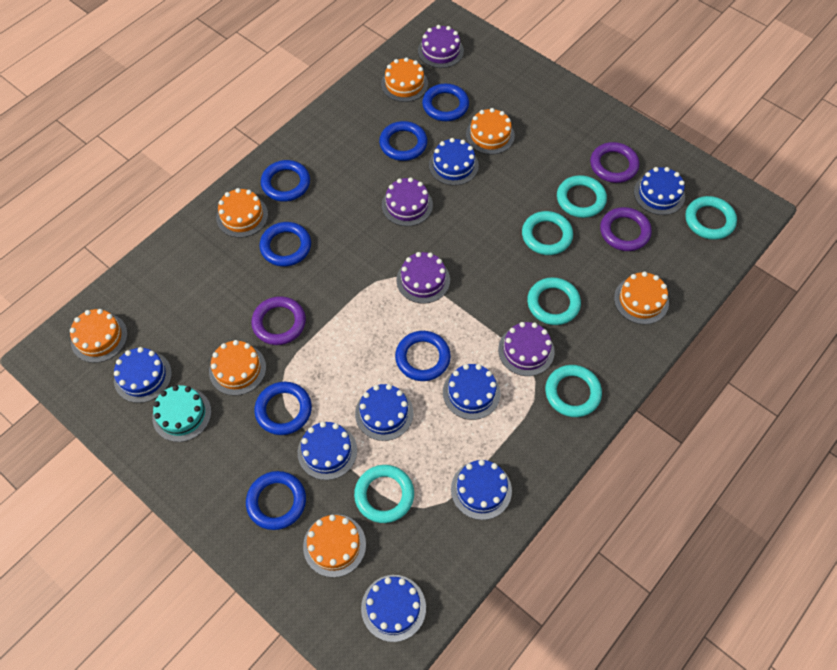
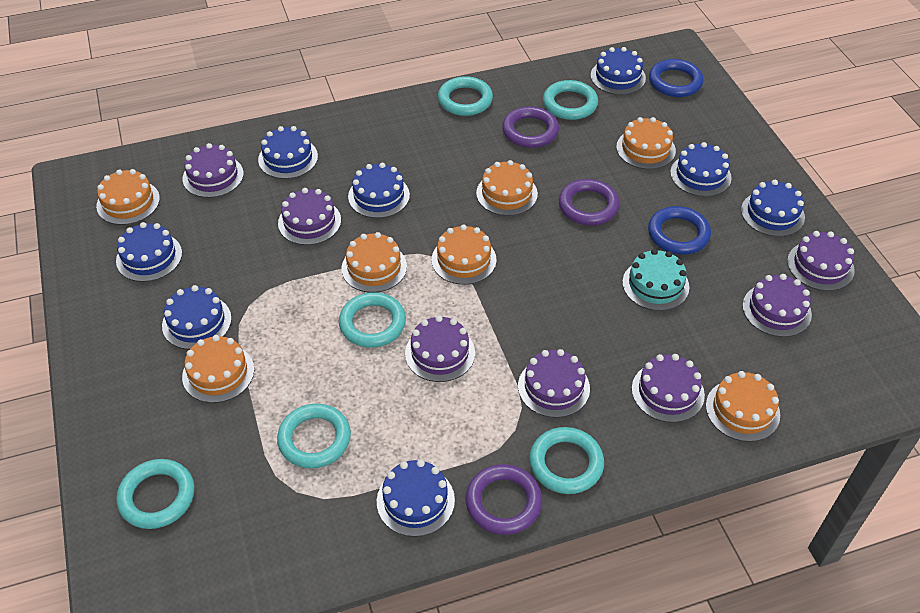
blue ring: [246,471,306,530] [254,382,312,435] [259,222,311,267] [261,160,310,202] [379,121,427,161] [395,331,451,381] [422,84,469,121] = 7 -> [648,206,711,255] [649,59,704,97] = 2
purple cake: [382,177,433,226] [396,252,450,304] [418,25,464,68] [498,322,555,376] = 4 -> [182,143,244,198] [278,188,341,245] [405,315,475,382] [518,349,590,418] [632,354,705,423] [742,274,812,337] [787,231,855,291] = 7

